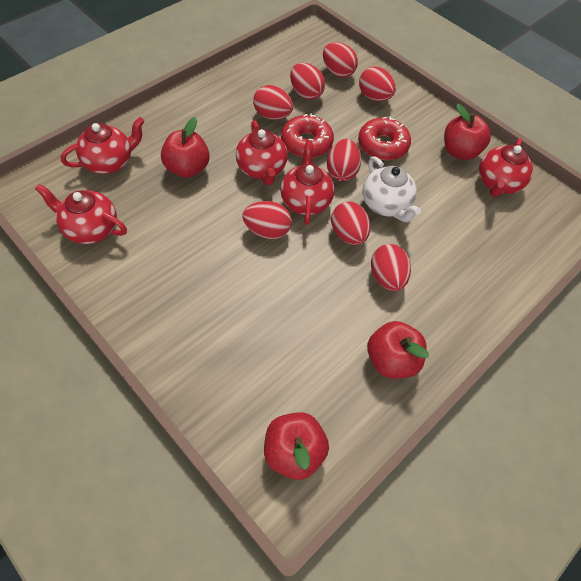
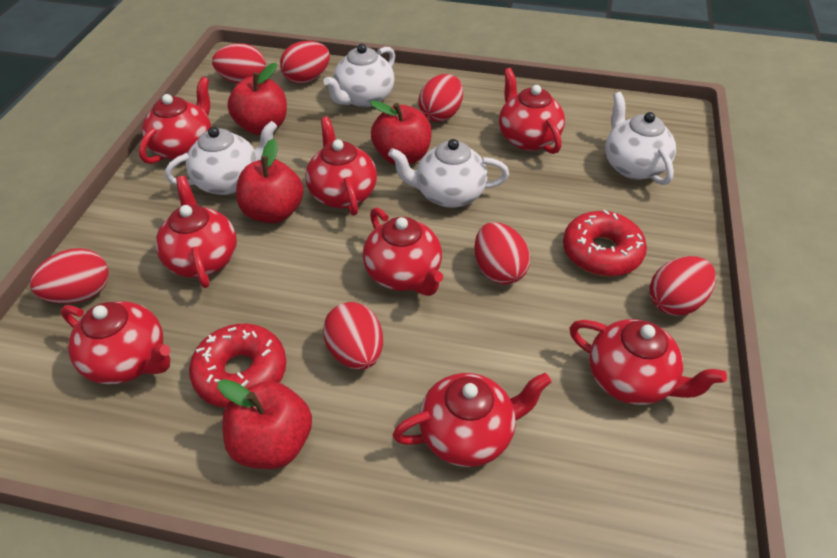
red egg: [243,201,292,239] [253,85,293,120] [290,63,325,100] [323,42,358,78] [327,139,361,181] [331,202,370,245] [359,67,396,101] [371,244,411,291] = 8 -> [30,248,109,304] [212,43,266,84] [280,41,330,84] [323,302,383,370] [419,74,463,122] [474,222,530,285] [650,256,716,316] = 7
red teapot: [35,184,127,244] [61,117,145,174] [236,120,288,185] [280,140,335,225] [479,139,533,197] = 5 -> [60,301,170,384] [139,77,211,164] [156,176,237,288] [305,117,377,216] [363,207,443,296] [393,373,551,467] [499,68,565,154] [570,319,727,405] = 8
white teapot: [362,156,421,222] = 1 -> [165,121,278,195] [323,44,395,107] [388,139,509,208] [605,92,676,185] = 4

